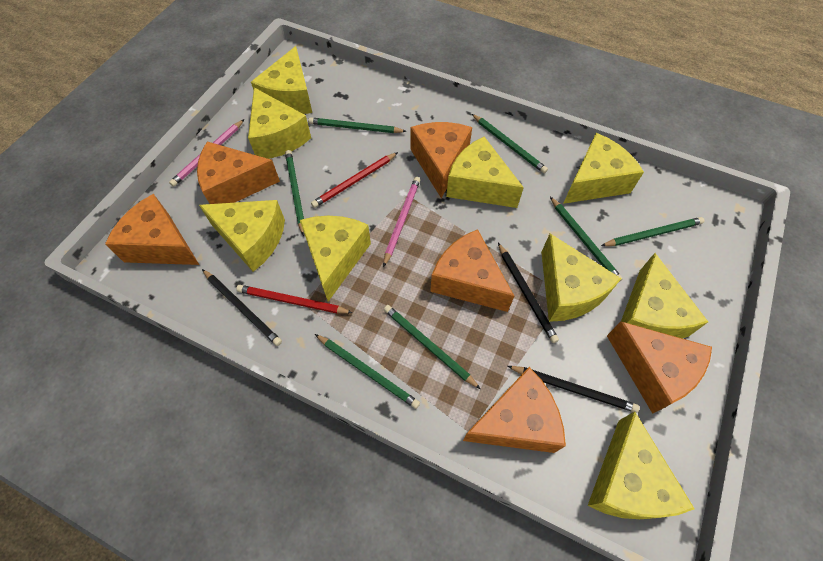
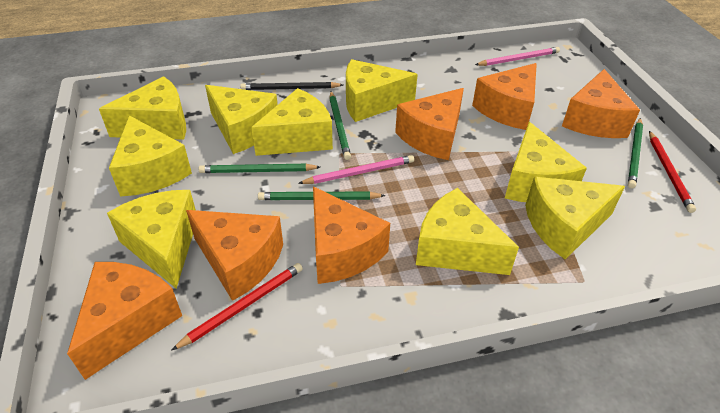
black pencil: [202,269,282,346] [498,243,559,343] [508,366,639,413] = 3 -> [240,82,343,90] = 1
green pencil: [285,150,304,236] [308,117,406,133] [315,334,420,409] [384,305,480,389] [472,114,548,173] [550,197,623,282] [601,217,704,246] = 7 -> [198,164,320,173] [258,192,386,200] [329,92,351,160] [628,118,643,189] = 4

